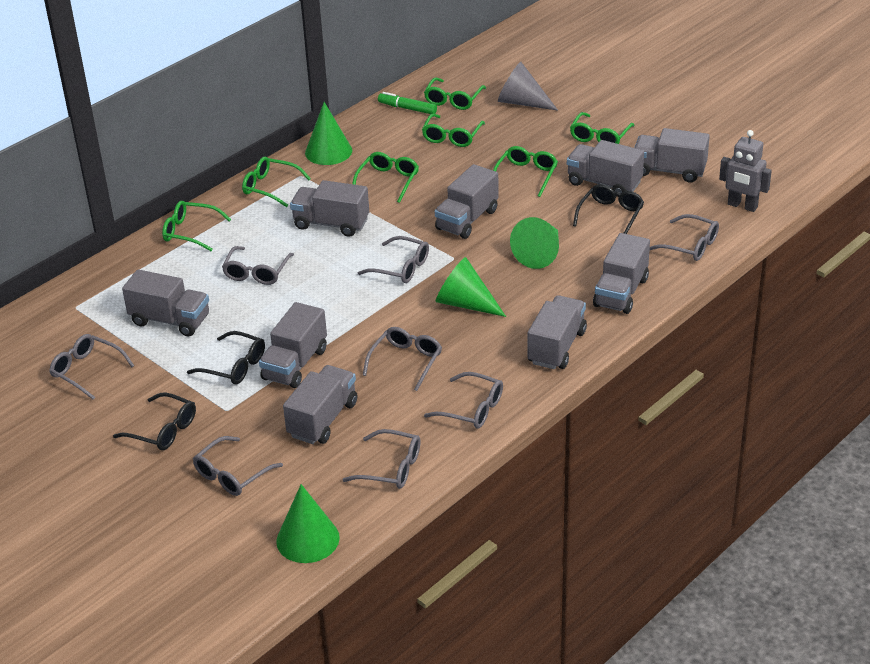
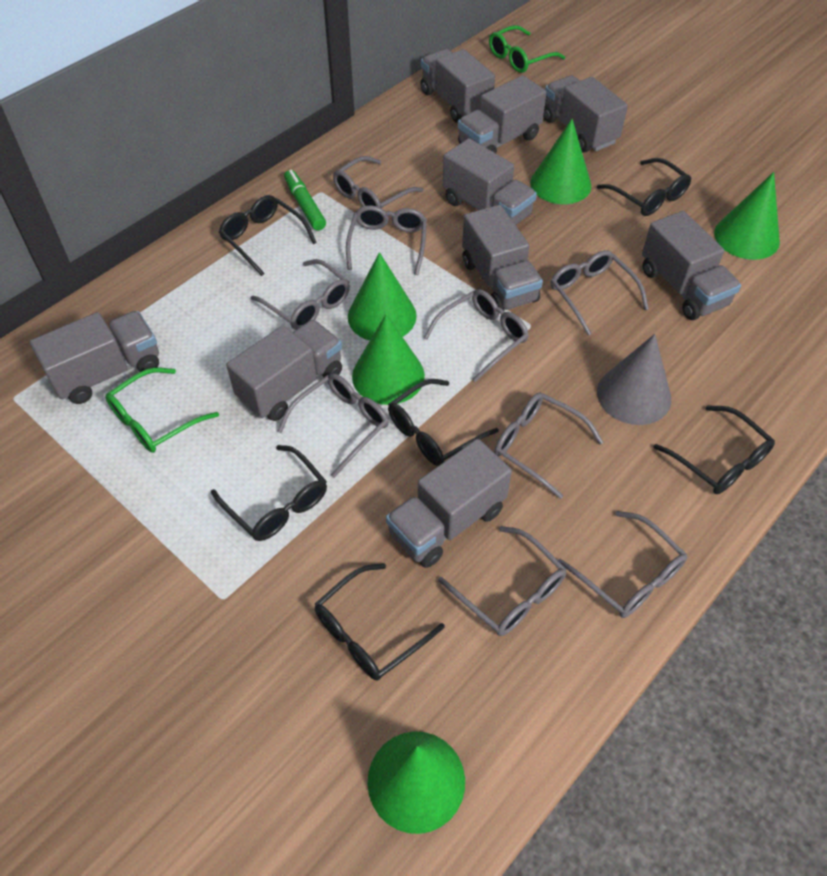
black glasses: [113,392,196,450] [187,331,265,384] [573,184,644,234] = 3 -> [211,445,327,541] [219,195,317,276] [315,563,444,681] [388,379,499,466] [597,158,691,216] [653,405,775,494] = 6
green cone: [276,484,340,563] [305,102,352,165] [436,257,506,317] [510,217,559,269] = 4 -> [348,252,417,341] [352,314,425,405] [367,731,465,834] [531,119,591,204] [714,172,780,260] = 5
green glasses: [162,201,231,251] [242,157,311,207] [352,152,419,203] [422,113,485,147] [424,77,486,110] [493,146,558,197] [570,112,635,144] = 7 -> [105,367,219,453] [489,25,565,73] = 2
grey glasses: [49,334,134,400] [193,436,283,496] [222,246,294,285] [342,429,421,489] [358,236,429,283] [363,327,442,391] [424,372,503,429] [650,214,719,261] = 8 -> [251,259,350,330] [277,373,389,478] [333,156,424,208] [346,205,427,275] [424,289,529,382] [438,526,567,636] [495,393,604,499] [551,250,649,336] [558,511,687,618] = 9
grey robot: [719,130,772,212] = 1 -> none = 0

